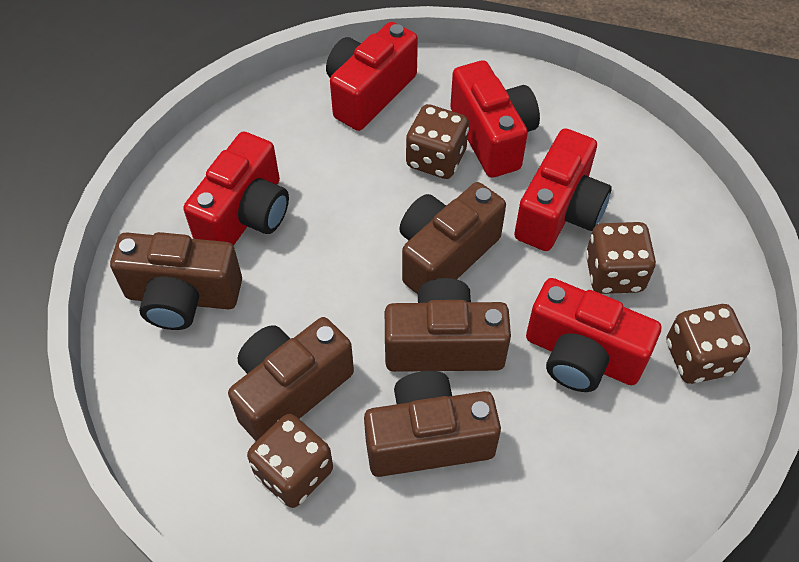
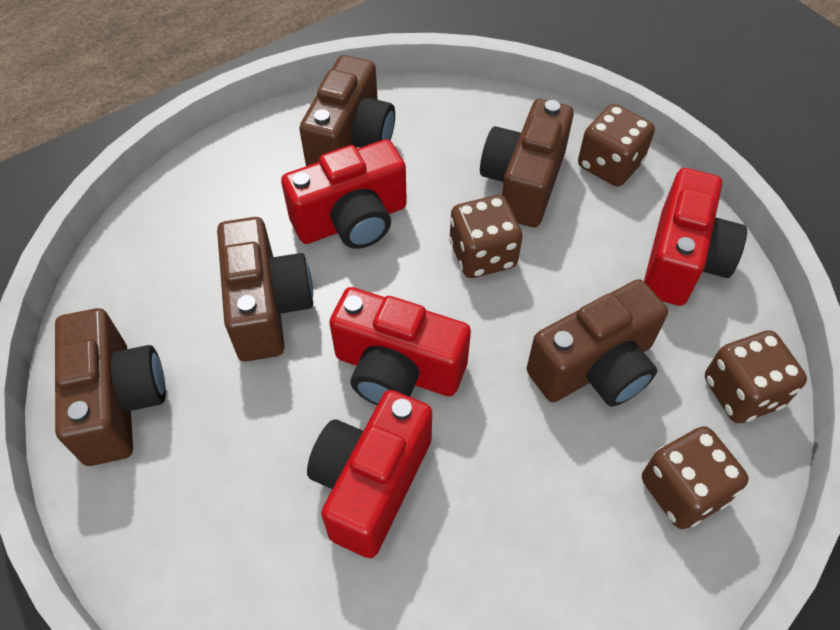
red camera: [183,132,289,246] [326,22,418,131] [450,60,540,178] [514,128,612,251] [526,278,661,392] = 5 -> [281,139,407,249] [307,390,432,558] [329,287,471,405] [644,168,747,306] = 4

